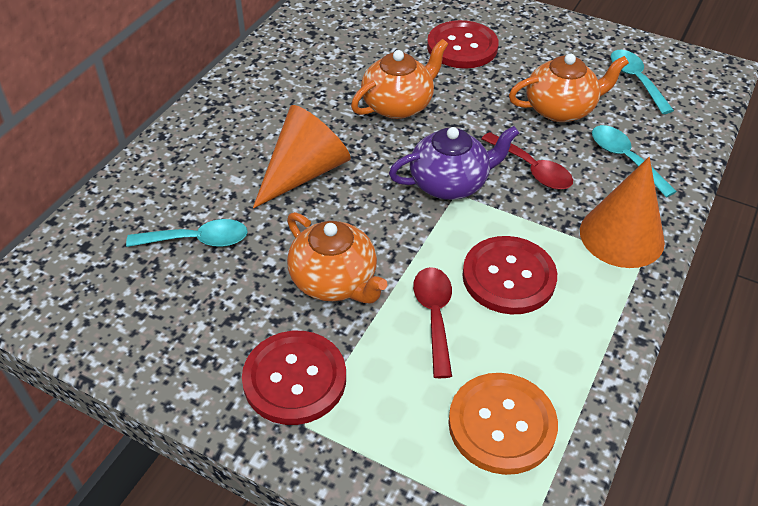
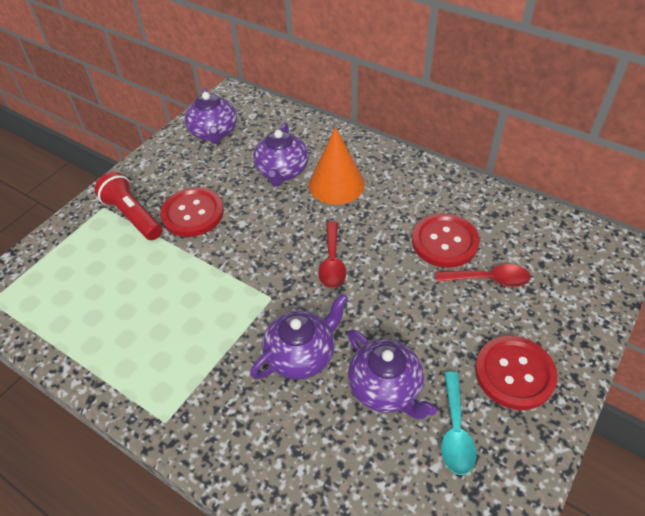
orange button: [448,373,558,475] = 1 -> none = 0
orange cone: [253,105,351,209] [580,157,665,268] = 2 -> [309,127,365,205] = 1
orange teapot: [287,212,388,303] [351,39,448,119] [509,53,629,122] = 3 -> none = 0
purple teapot: [389,126,519,200] = 1 -> [185,88,237,144] [250,294,348,380] [253,122,309,187] [348,329,437,419] = 4
red flashlight: none = 0 -> [94,172,162,240] = 1
turquoise spoon: [126,219,248,247] [592,125,677,198] [611,50,674,114] = 3 -> [441,372,476,475] = 1

